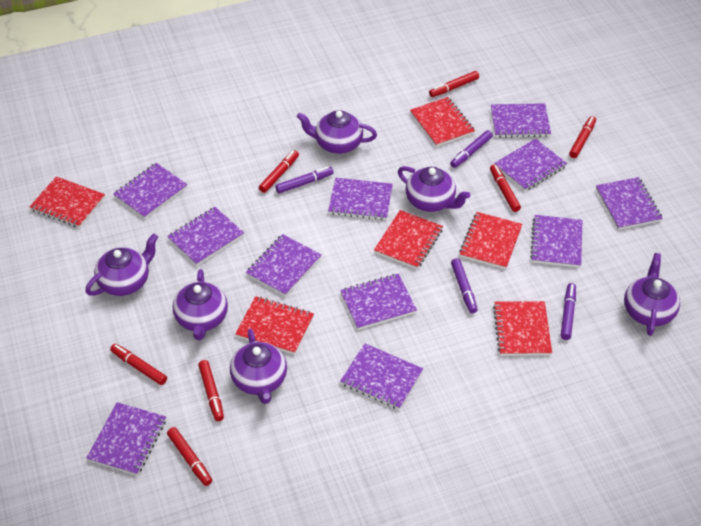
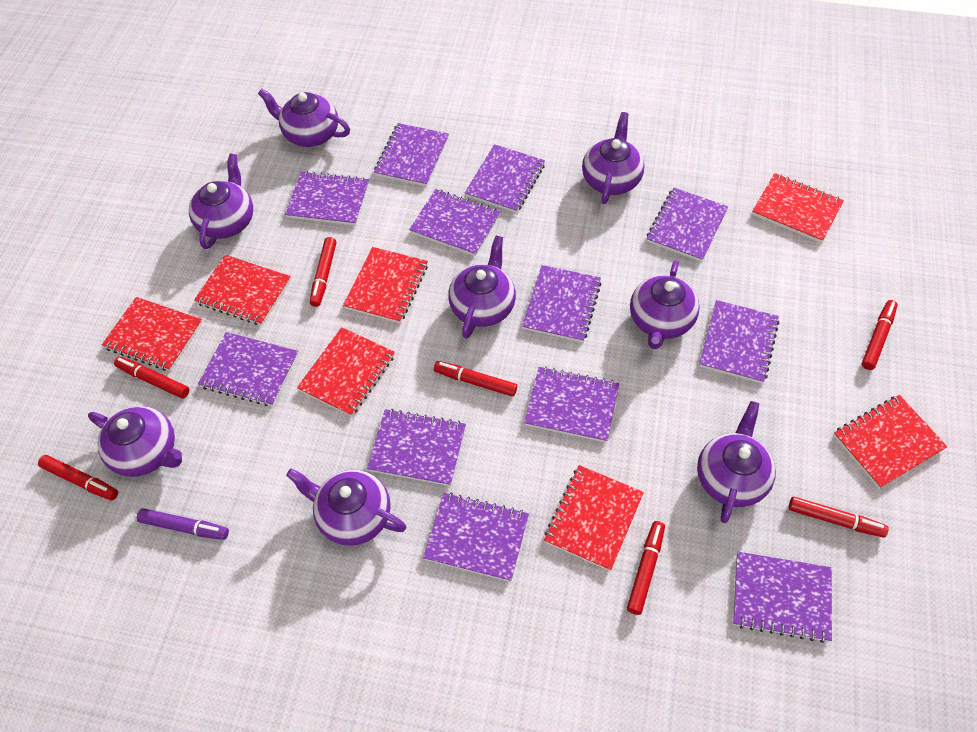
purple marker: [275,167,334,194] [450,130,493,168] [451,258,478,313] [561,283,576,340] = 4 -> [137,508,229,540] = 1
purple notebook: [86,402,166,476] [113,163,188,219] [167,207,244,266] [246,234,322,296] [328,178,393,220] [340,274,417,330] [340,343,423,410] [491,103,551,138] [494,139,567,191] [530,215,582,267] [596,177,663,230] = 11 -> [198,332,299,406] [285,171,369,226] [367,409,466,486] [374,123,449,187] [409,189,500,256] [423,493,529,582] [465,144,545,213] [522,265,602,343] [524,367,619,443] [647,188,728,262] [699,300,779,383] [733,552,832,643] = 12
purple teapot: [85,233,158,296] [173,269,228,340] [230,329,287,404] [297,110,377,154] [398,166,470,212] [624,253,680,336] = 6 -> [88,406,182,477] [189,153,253,249] [258,88,350,147] [286,469,406,546] [448,236,516,339] [582,112,644,204] [630,260,700,349] [697,401,776,523] = 8
red notebook: [30,176,105,228] [235,296,314,354] [374,210,443,269] [410,97,475,147] [459,212,522,269] [493,301,552,356] = 6 -> [102,297,203,371] [194,255,291,325] [297,327,395,417] [343,247,428,323] [544,465,644,571] [752,173,844,243] [833,395,947,489] = 7

